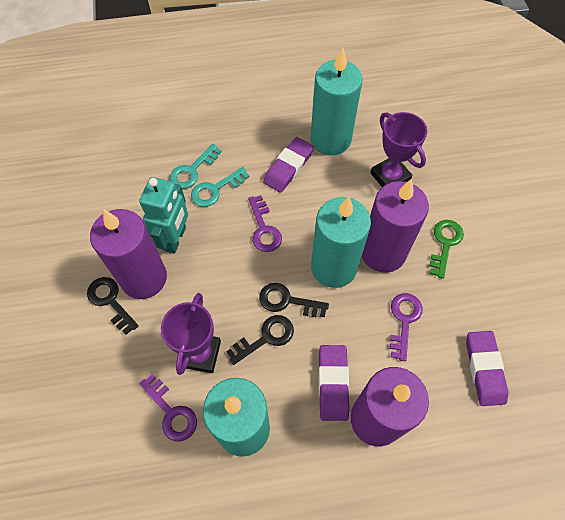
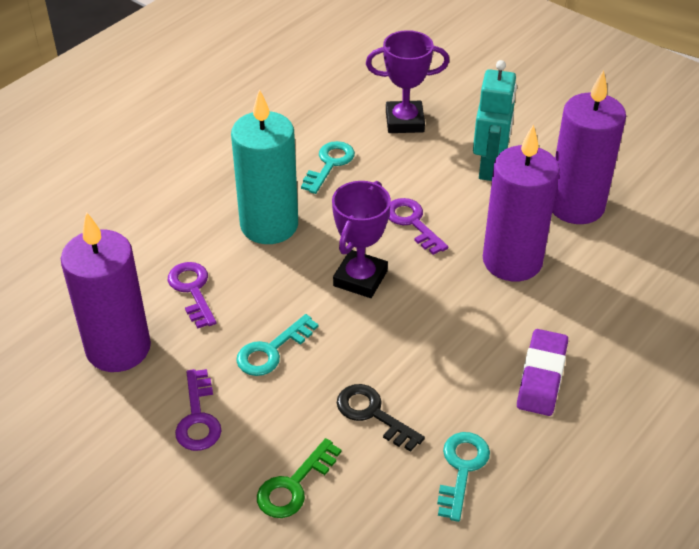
black key: [87,277,139,335] [226,315,294,365] [259,283,329,317] = 3 -> [337,384,425,452] = 1
purple eraser: [263,137,314,193] [318,345,349,421] [466,331,509,406] = 3 -> [517,329,568,416] = 1
turquoise candle: [203,378,270,457] [311,47,363,155] [311,196,371,288] = 3 -> [231,89,298,244] = 1
turquoise key: [170,144,222,189] [191,167,249,207] = 2 -> [236,314,318,376] [301,141,355,194] [437,432,490,522] = 3

